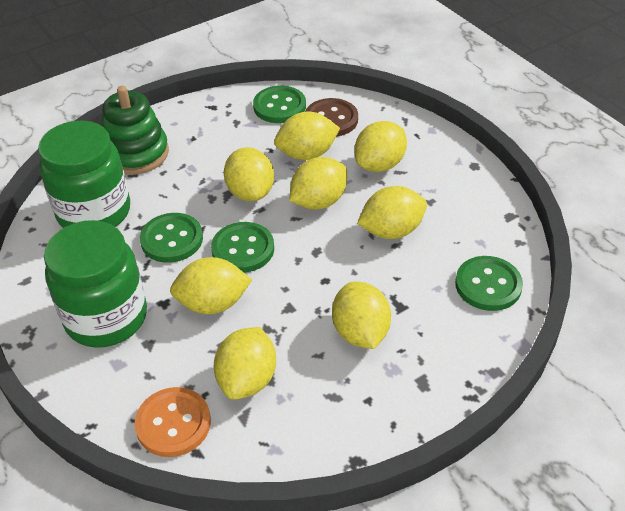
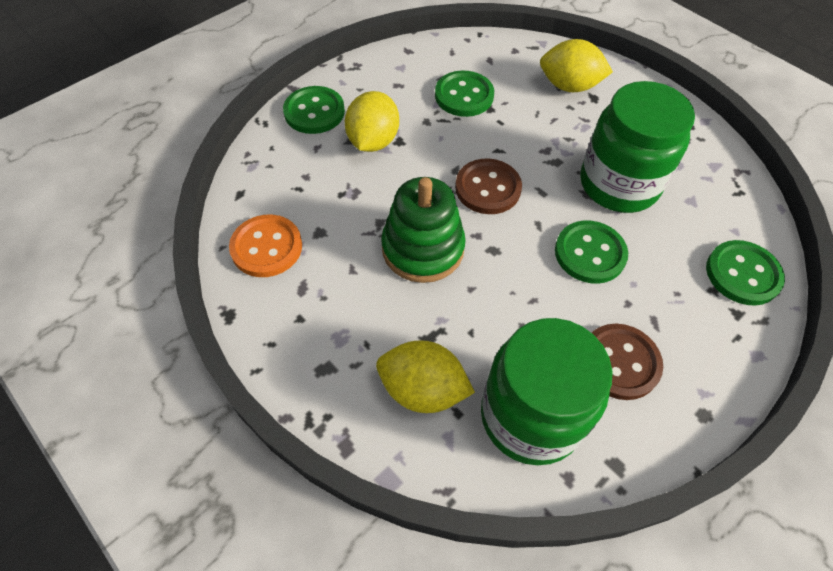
brown button: [305,98,358,137] = 1 -> [455,158,522,214] [592,324,663,400] = 2
yellow lemon: [170,257,252,314] [214,327,276,399] [224,147,274,202] [274,112,340,160] [290,157,347,210] [332,282,391,349] [354,121,407,172] [357,186,427,239] = 8 -> [345,91,399,152] [376,340,475,413] [540,39,613,92] = 3

